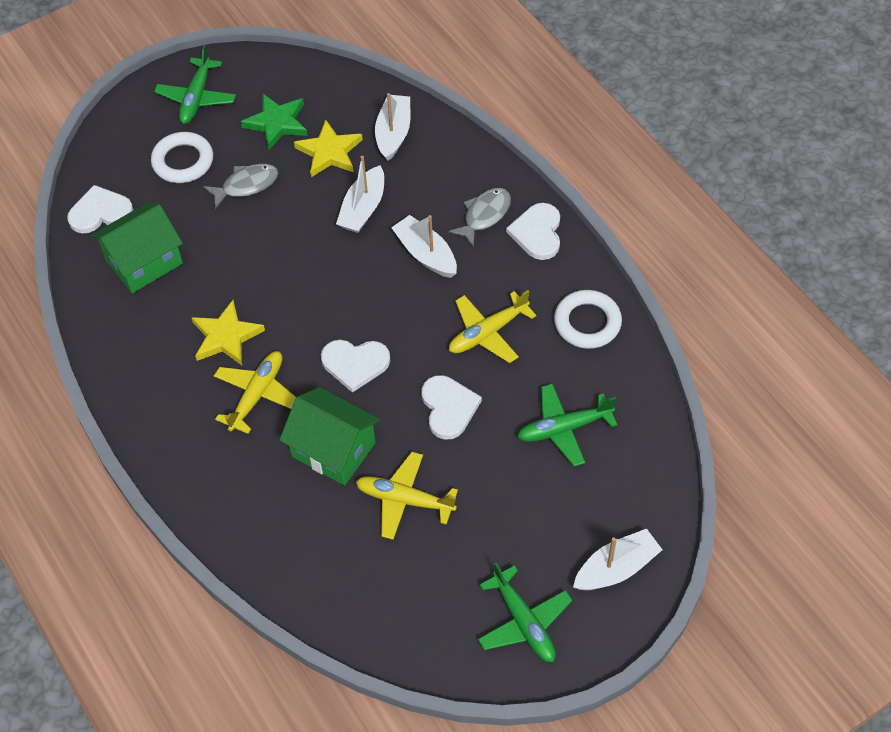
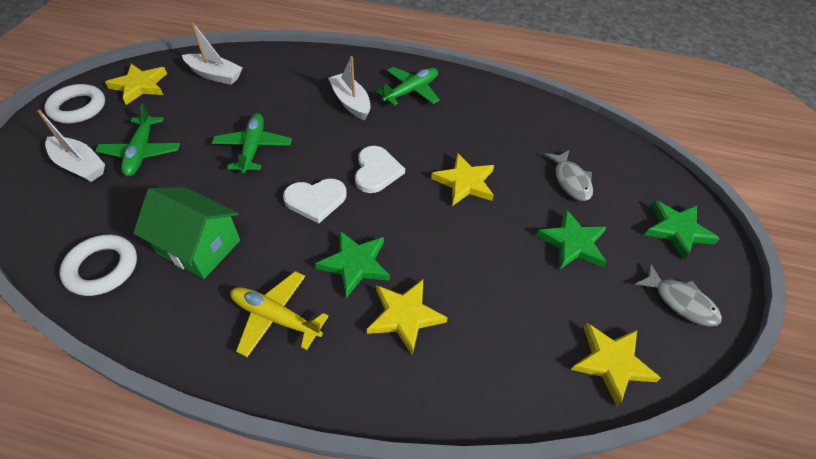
green house: [91,202,183,293] [280,387,380,486] = 2 -> [133,187,240,279] = 1
green star: [241,94,308,150] = 1 -> [315,231,390,298] [536,209,607,269] [644,200,720,260] = 3
white boat: [336,156,384,233] [375,93,410,161] [391,215,457,278] [573,529,662,590] = 4 -> [37,110,105,182] [182,22,243,85] [328,56,370,120] = 3
white heart: [67,185,133,233] [321,340,390,393] [422,375,482,440] [506,203,560,260] = 4 -> [283,179,347,223] [355,146,405,193] = 2
yellow plane: [214,351,296,434] [356,452,458,540] [449,290,537,363] = 3 -> [230,271,329,357] = 1
yellow star: [191,300,265,365] [294,119,363,177] = 2 -> [105,64,167,105] [367,280,448,355] [431,153,494,206] [571,323,661,406] = 4

